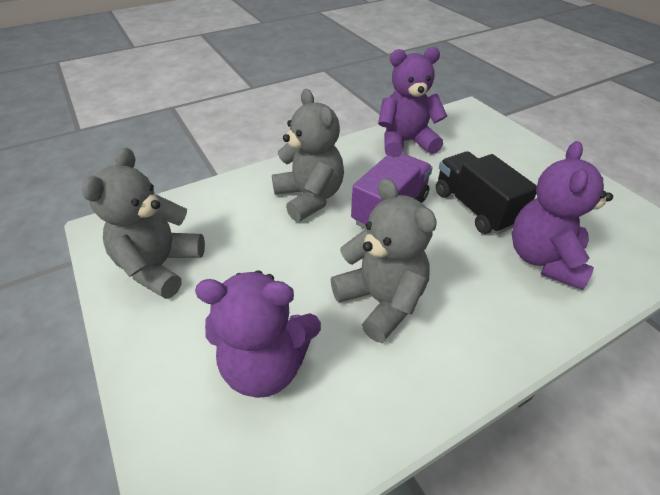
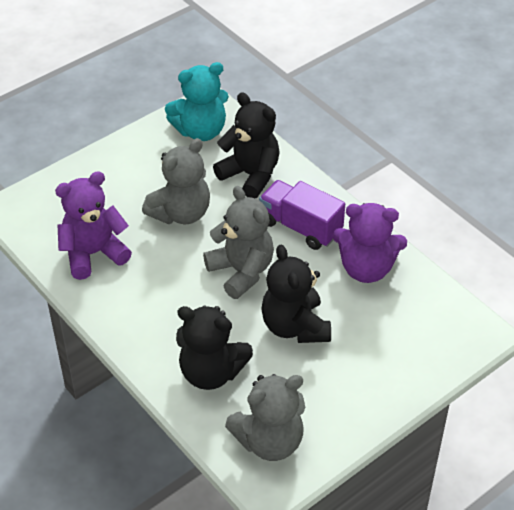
black teddy bear: none = 0 -> [176,306,253,390] [213,93,280,198] [261,244,331,343] = 3
black truck: [436,151,537,234] = 1 -> none = 0
purple teddy bear: [195,270,321,398] [378,47,447,158] [512,141,613,290] = 3 -> [55,171,132,280] [333,203,407,283] = 2
turquoise teddy bear: none = 0 -> [165,62,229,141] = 1

